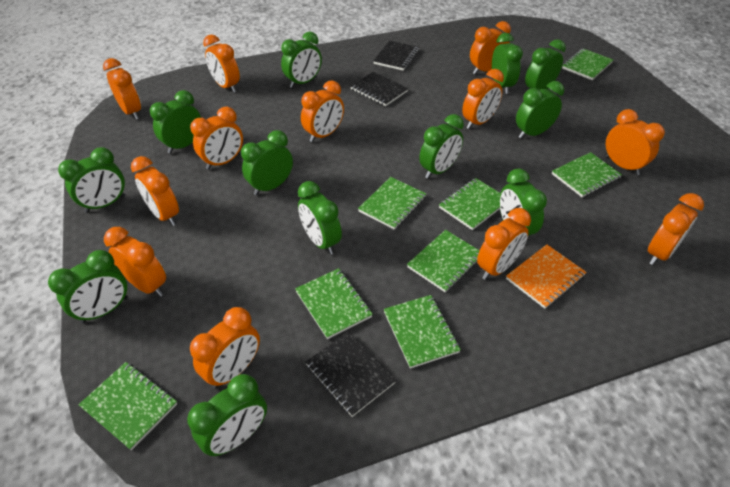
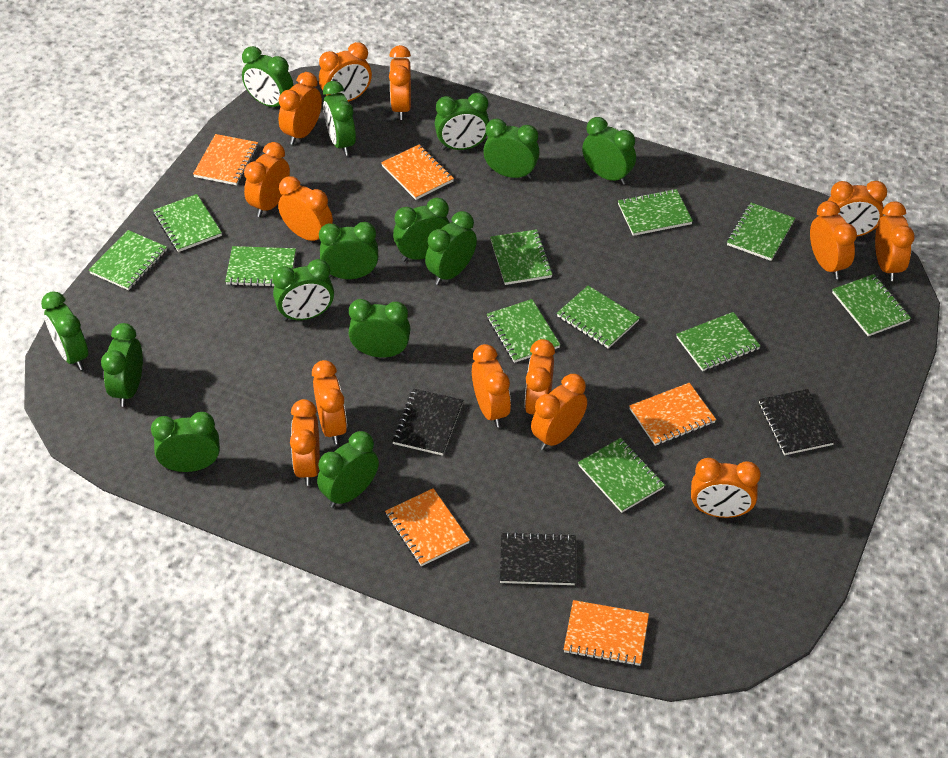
green clock: [48,250,128,323] [58,147,125,213] [150,90,201,154] [187,374,267,456] [241,130,293,195] [281,32,322,88] [298,181,342,255] [419,114,464,179] [492,33,523,94] [499,169,547,244] [516,81,564,139] [525,39,566,90] = 12 -> [41,291,88,370] [101,323,143,407] [151,412,220,472] [242,46,293,107] [273,259,334,321] [317,431,379,508] [319,222,378,279] [323,81,356,156] [349,299,411,358] [393,198,450,262] [425,211,477,285] [435,93,489,150] [483,119,540,179] [582,117,636,185] = 14
green notebook: [78,362,177,450] [295,268,373,339] [358,177,426,230] [384,295,461,369] [407,230,480,293] [439,178,500,230] [552,152,622,197] [562,49,613,80] = 8 -> [89,230,167,290] [153,194,222,252] [225,246,296,287] [487,299,560,363] [490,229,553,285] [557,286,640,349] [578,438,665,513] [618,189,693,236] [676,312,760,371] [727,203,795,261] [832,274,911,336] = 11
orange clock: [103,58,141,119] [104,227,166,297] [131,156,179,226] [190,107,243,170] [190,307,260,389] [203,34,240,93] [301,80,344,142] [462,69,504,129] [470,21,511,74] [477,208,531,280] [606,109,665,175] [648,193,704,265] = 12 -> [244,142,290,217] [278,176,333,242] [279,72,322,145] [290,399,320,486] [312,360,347,444] [319,42,372,102] [389,45,411,120] [472,344,511,427] [525,339,555,415] [531,374,587,450] [691,458,761,518] [810,201,857,279] [828,181,887,236] [875,202,915,281] = 14
orange notebook: [506,244,587,309] = 1 -> [193,134,258,185] [381,144,454,200] [385,488,470,566] [563,600,649,666] [629,383,716,446] = 5

